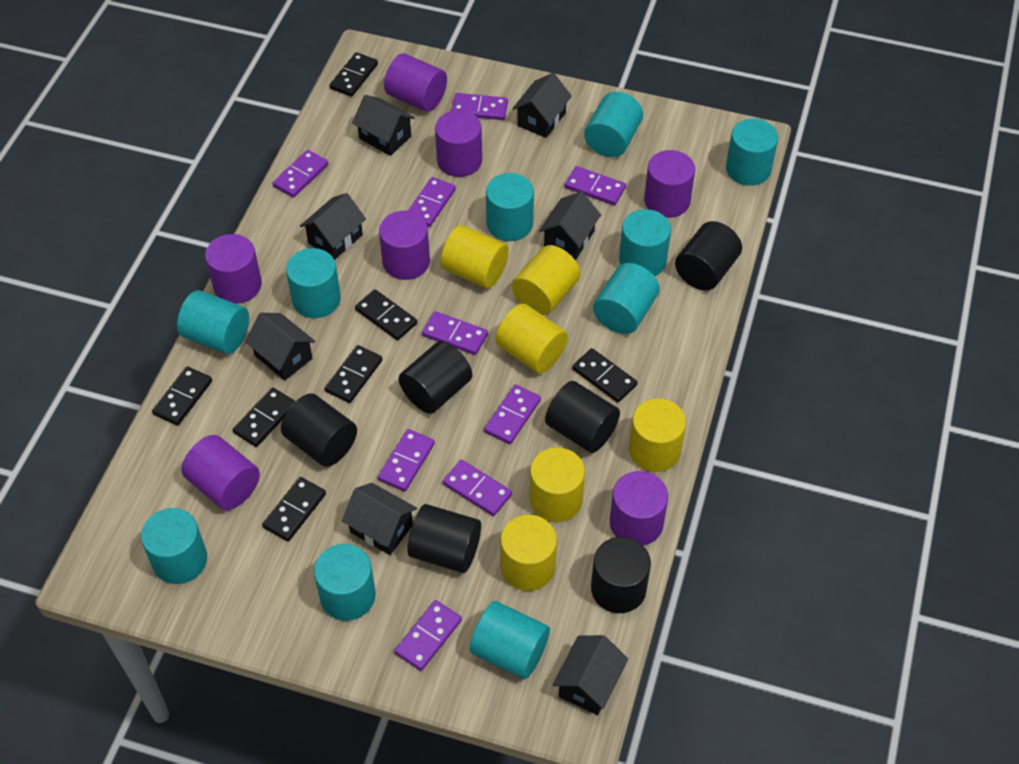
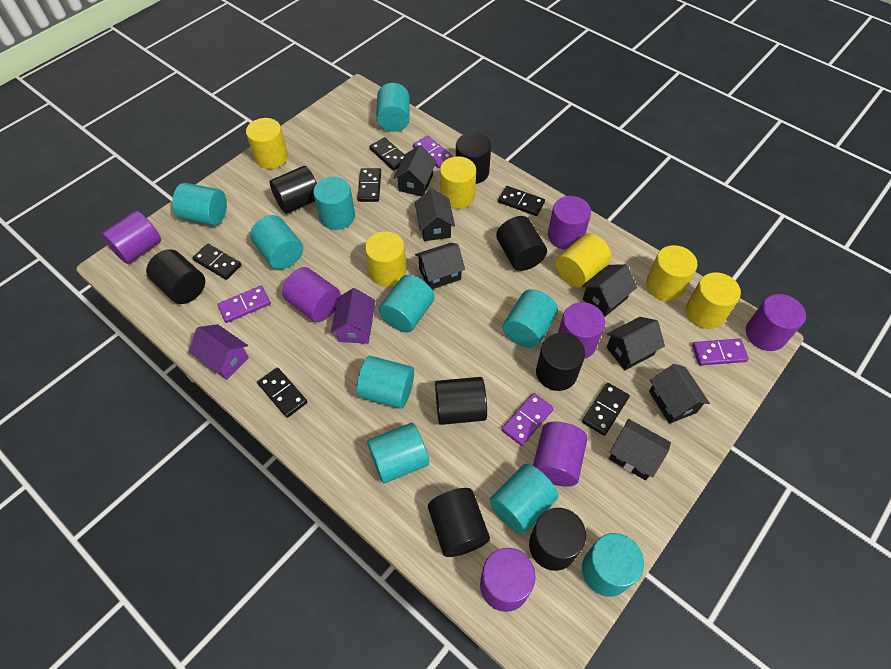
black cylinder: [281,393,357,467] [399,341,472,414] [407,504,481,573] [545,381,620,453] [591,537,651,613] [675,221,742,291] = 6 -> [146,249,205,304] [270,166,317,214] [428,488,490,557] [435,377,487,425] [456,133,491,184] [496,216,547,271] [529,508,586,571] [536,333,585,391] = 8
black domino: [152,366,212,426] [233,388,295,447] [262,477,326,542] [325,345,382,403] [330,52,378,97] [355,289,417,340] [572,348,637,403] = 7 -> [192,243,241,280] [257,367,307,418] [358,168,381,202] [369,137,405,171] [498,186,545,216] [582,383,630,436] = 6
purple domino: [273,150,328,198] [378,429,435,492] [394,600,462,671] [408,177,456,227] [422,311,488,355] [443,460,512,516] [451,93,508,120] [484,384,541,444] [565,166,626,205] = 9 -> [217,285,271,323] [413,135,453,168] [502,393,554,446] [692,339,749,365] = 4
purple house: none = 0 -> [188,324,249,380] [331,288,376,344] = 2

